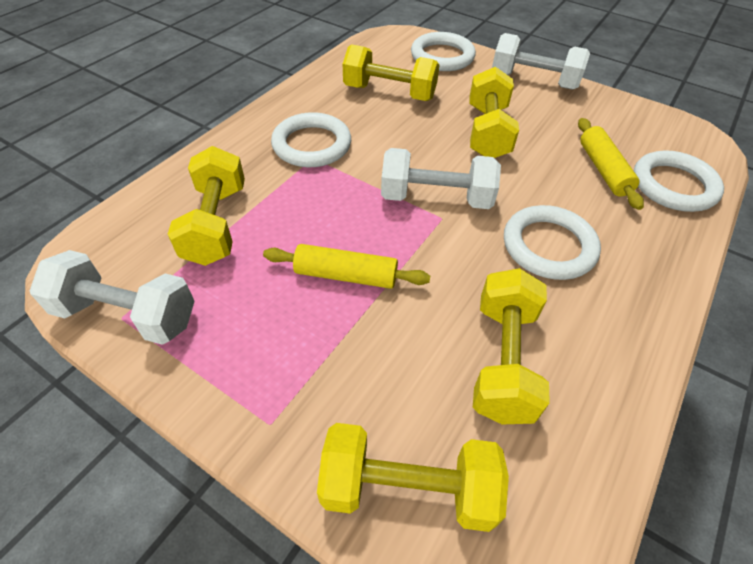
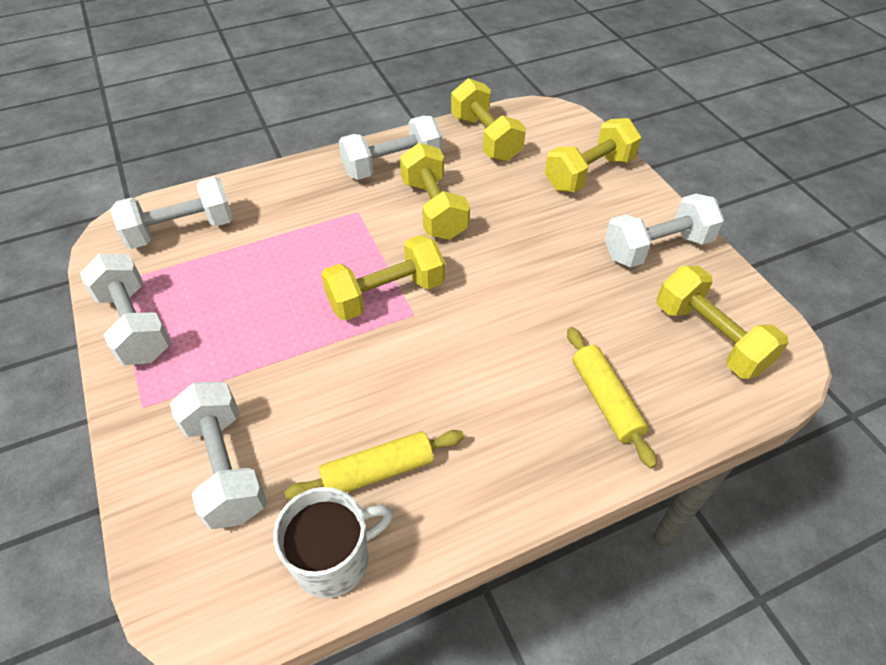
white dumbbell: [30,250,195,345] [381,148,501,209] [492,33,590,90] = 3 -> [80,254,171,365] [110,177,233,249] [170,382,267,530] [339,116,442,180] [605,194,724,267] = 5
white mug: none = 0 -> [273,487,394,598] = 1
white ring: [271,112,351,167] [411,32,476,71] [504,205,601,280] [634,150,724,212] = 4 -> none = 0

